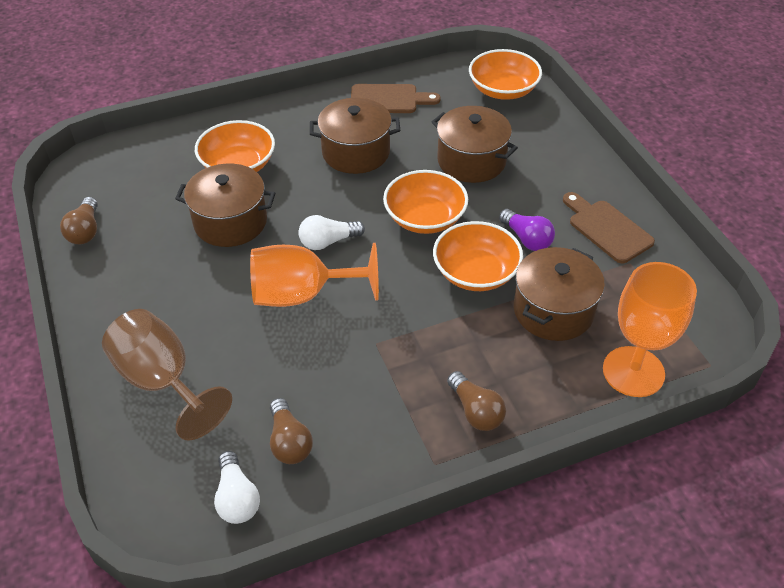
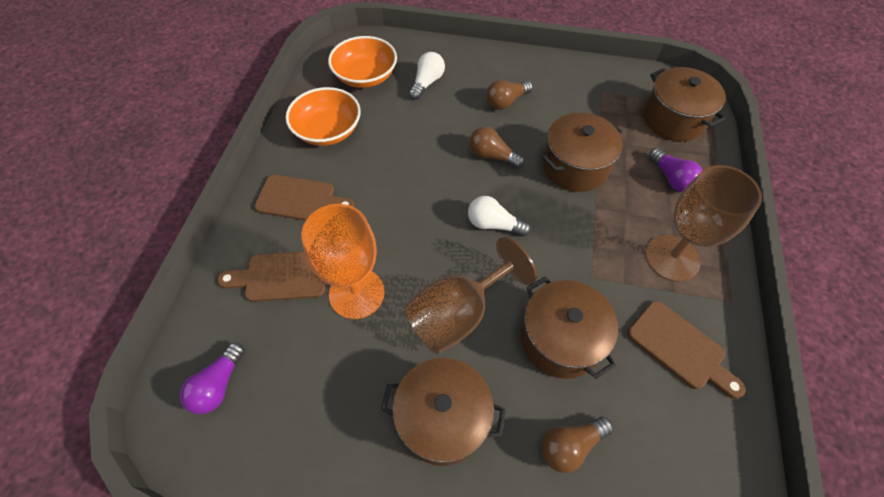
brown cutting board: [351,84,441,113] [563,192,655,263] = 2 -> [217,252,326,302] [254,174,355,221] [627,301,746,399] = 3
brown goblet: [102,309,232,440] = 1 -> [403,236,537,354] [645,165,762,282] = 2
orange bowl: [195,120,275,172] [383,170,468,234] [433,221,523,291] [469,49,542,100] = 4 -> [285,87,361,146] [328,36,397,88] = 2
orange goblet: [250,243,379,307] [603,262,697,397] = 2 -> [301,204,384,319] = 1
purple light bulb: [499,209,555,251] = 1 -> [180,343,245,414] [649,148,702,192] = 2

